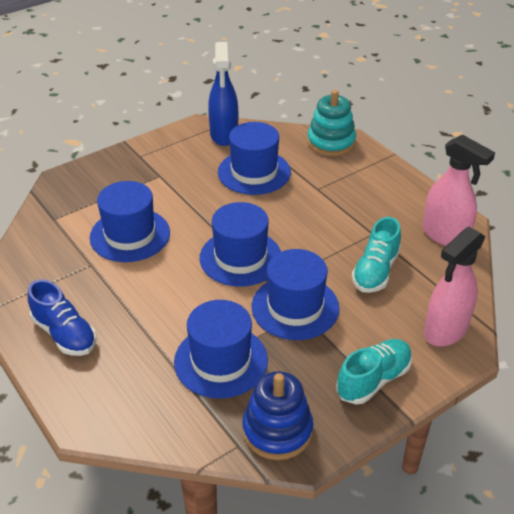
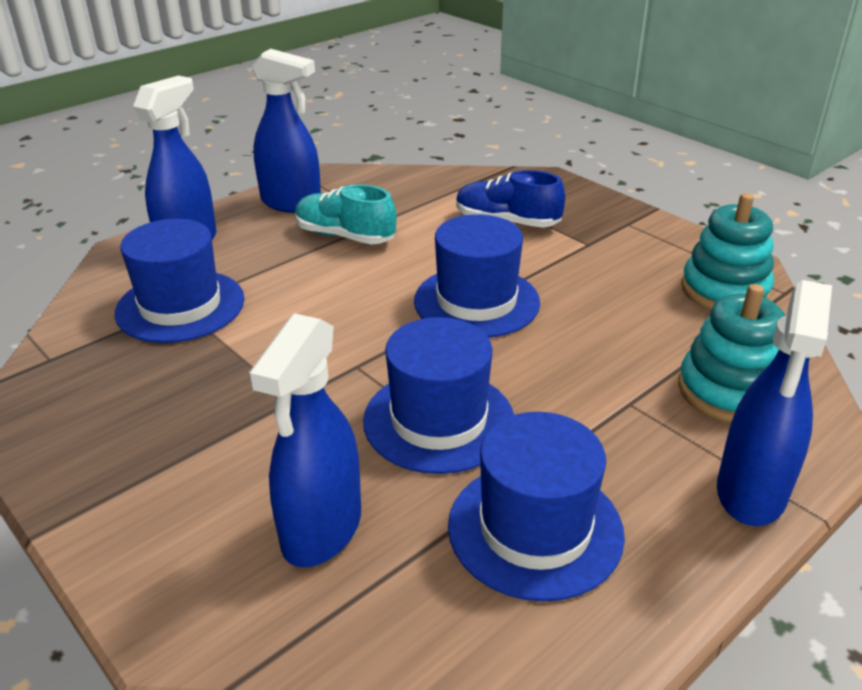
blue hat: [90,181,170,262] [174,300,268,399] [200,202,281,287] [218,122,291,195] [252,249,340,340] = 5 -> [115,219,245,343] [363,317,514,474] [414,214,540,338] [448,412,625,602] = 4
blue spray bottle: [208,42,238,146] = 1 -> [133,76,217,240] [249,313,361,568] [252,49,321,213] [717,280,832,526] = 4
blue stacking toy: [242,371,313,460] = 1 -> none = 0
pink spray bottle: [423,135,495,246] [424,227,485,346] = 2 -> none = 0
turquoise shoe: [336,339,412,404] [352,217,401,293] = 2 -> [295,184,397,244] = 1
turquoise stacking toy: [307,90,356,156] = 1 -> [678,284,786,422] [681,193,774,310] = 2

